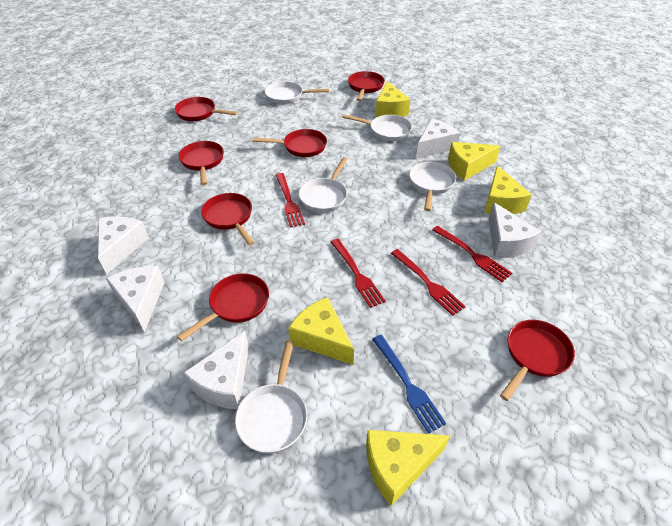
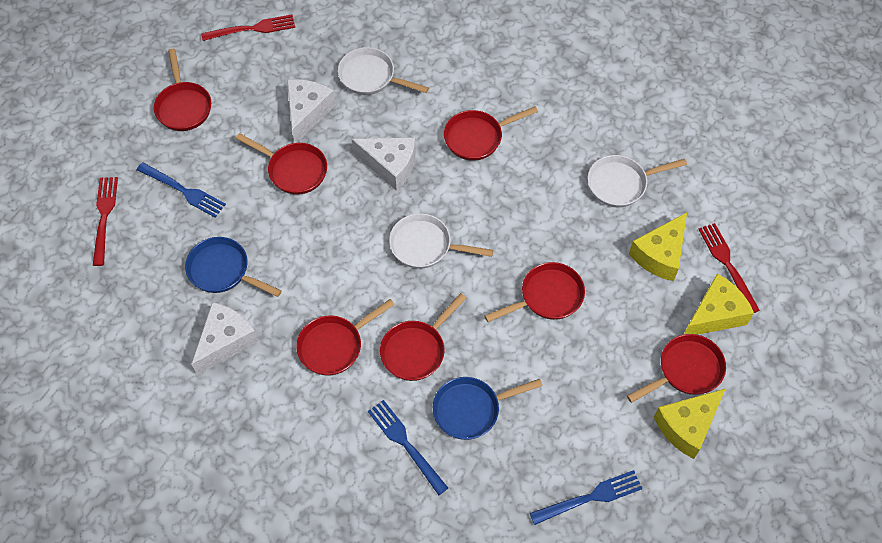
blue fork: [372,335,447,434] = 1 -> [137,162,226,217] [368,400,448,495] [530,470,643,525] = 3
blue pan: none = 0 -> [185,237,282,297] [433,377,543,440] = 2
red fork: [276,173,305,227] [331,239,386,308] [391,249,466,316] [432,226,512,282] = 4 -> [93,177,118,266] [201,14,295,41] [698,223,760,313] = 3
white cheese: [98,216,149,274] [106,266,165,332] [184,331,249,409] [416,118,460,159] [489,202,541,258] = 5 -> [192,302,259,375] [287,79,336,143] [352,137,416,191] = 3
white pan: [235,340,307,454] [265,81,329,104] [299,157,348,213] [342,114,412,141] [409,162,456,211] = 5 -> [338,47,429,95] [389,213,493,269] [588,155,687,207] = 3
yellow cheese: [288,297,354,365] [366,430,450,506] [375,81,410,117] [448,142,500,180] [484,165,532,214] = 5 -> [629,212,687,282] [654,389,725,459] [684,273,754,335] = 3

